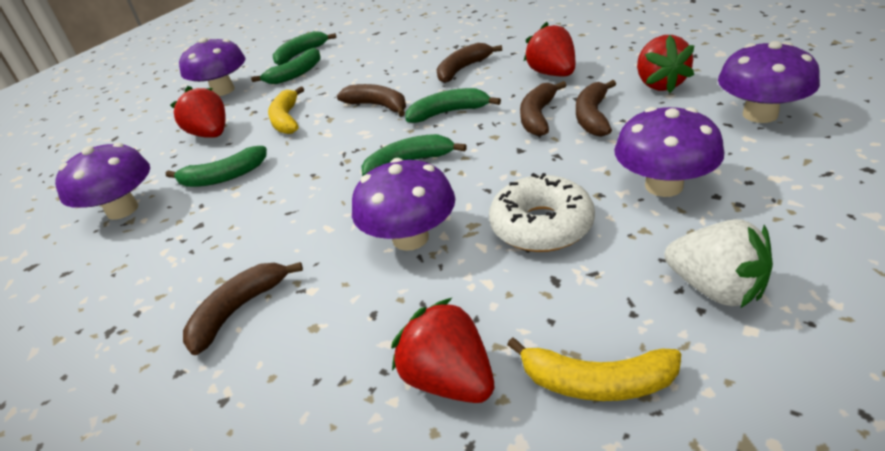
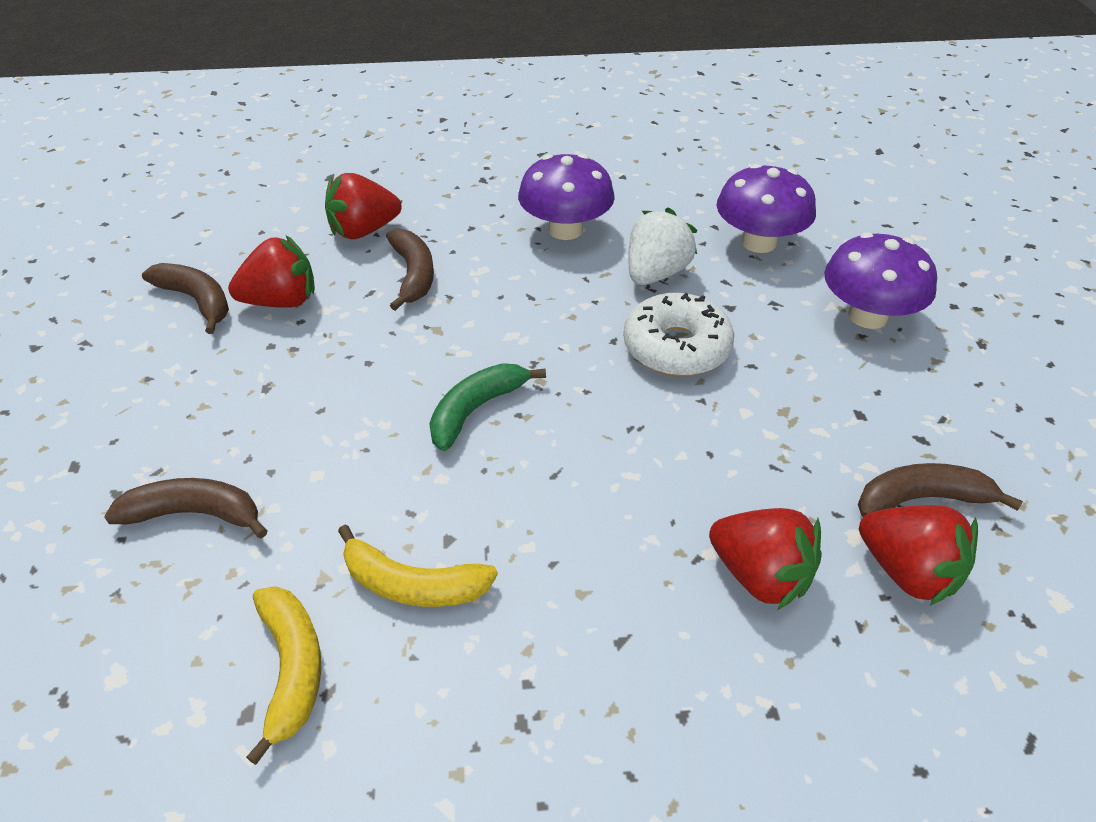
brown banana: [183,262,303,355] [337,84,406,116] [437,43,502,83] [520,81,566,136] [576,80,616,137] = 5 -> [104,478,267,538] [142,263,229,334] [386,228,434,311] [858,463,1023,517] = 4
green banana: [166,146,267,187] [251,48,321,84] [273,31,336,65] [361,134,467,176] [406,88,501,123] = 5 -> [429,363,546,451] = 1
purple mushroom: [55,143,150,220] [179,37,246,96] [352,158,455,251] [614,107,725,197] [718,41,820,123] = 5 -> [518,154,615,240] [717,164,816,253] [824,232,937,329] = 3

